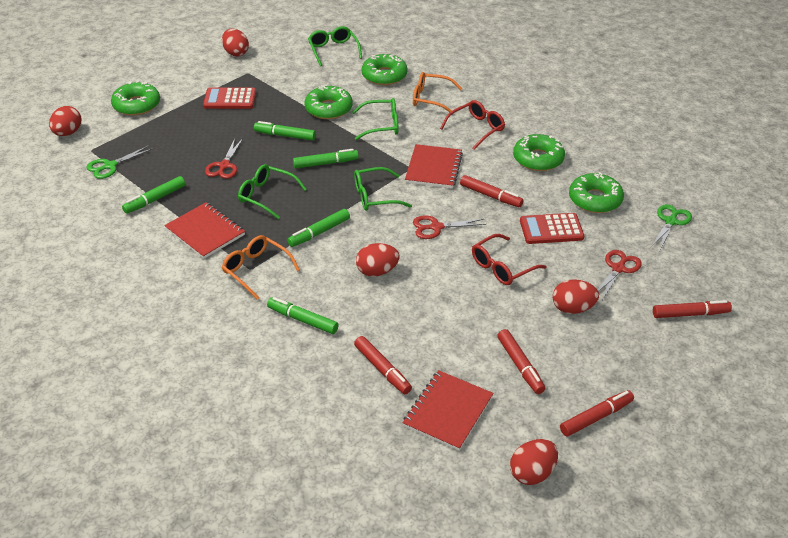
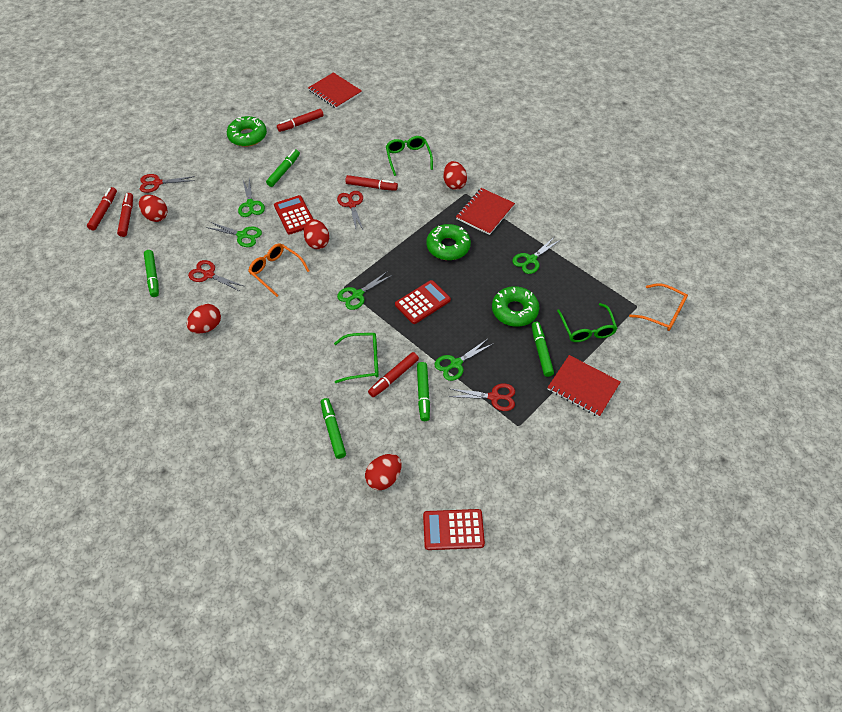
green donut: [111,81,160,116] [304,85,353,119] [362,54,408,85] [513,134,565,171] [569,172,624,213] = 5 -> [227,116,267,147] [426,224,471,260] [492,286,539,327] = 3
green glasses: [238,164,307,219] [308,26,362,66] [352,98,398,140] [354,167,412,211] = 4 -> [334,333,379,383] [386,136,433,176] [557,303,618,342] = 3
green scissors: [86,145,152,179] [651,204,692,250] = 2 -> [206,222,262,247] [238,177,265,217] [337,271,392,310] [434,340,492,381] [512,237,560,274] = 5
red calculator: [203,87,256,109] [520,213,584,244] = 2 -> [274,195,313,235] [395,280,451,324] [423,509,485,550] = 3
red glasses: [440,100,505,150] [472,234,547,285] = 2 -> none = 0
red scissors: [205,138,243,179] [413,216,487,239] [597,250,642,300] = 3 -> [140,174,195,193] [188,260,245,291] [337,191,363,229] [448,383,515,411] = 4

